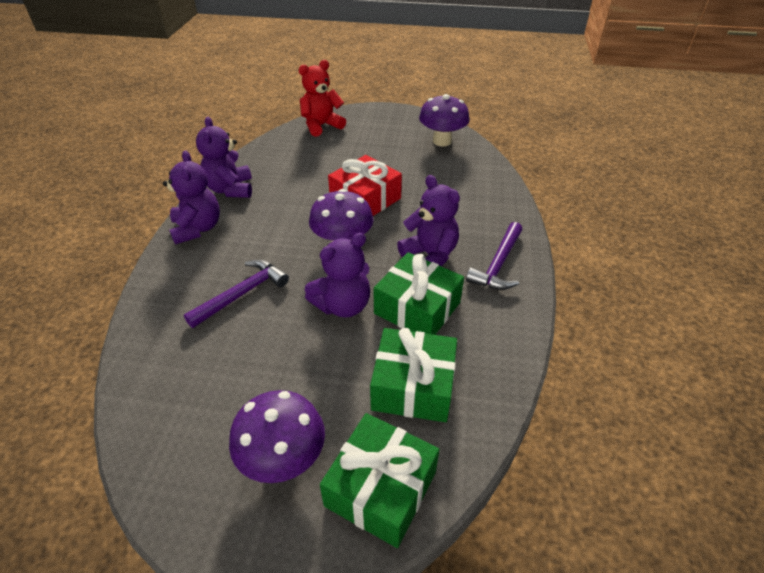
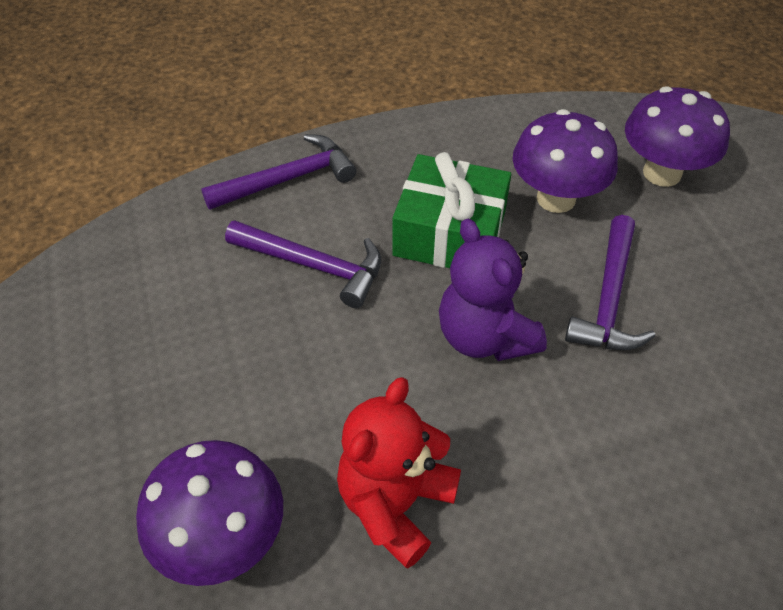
green gift: [320,413,439,548] [370,328,457,422] [373,252,464,335] = 3 -> [392,152,511,268] = 1
purple hammer: [184,260,289,328] [466,222,522,290] = 2 -> [201,134,357,210] [225,221,381,308] [565,215,655,350] = 3
purple teddy bear: [163,150,220,244] [196,117,252,198] [305,233,370,318] [397,175,460,267] = 4 -> [439,219,547,361] = 1
red gift: [328,155,402,216] = 1 -> none = 0

